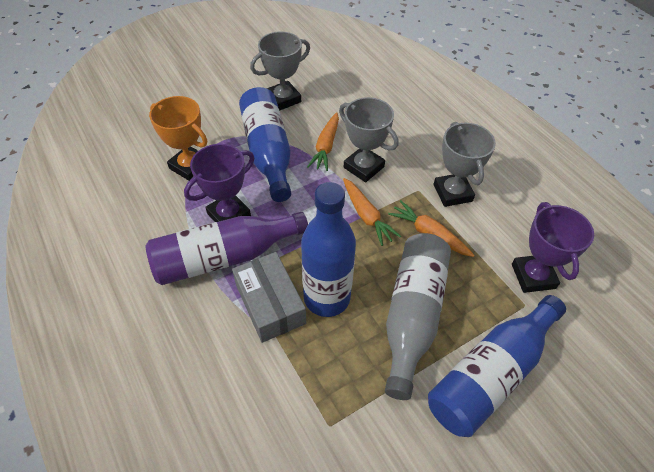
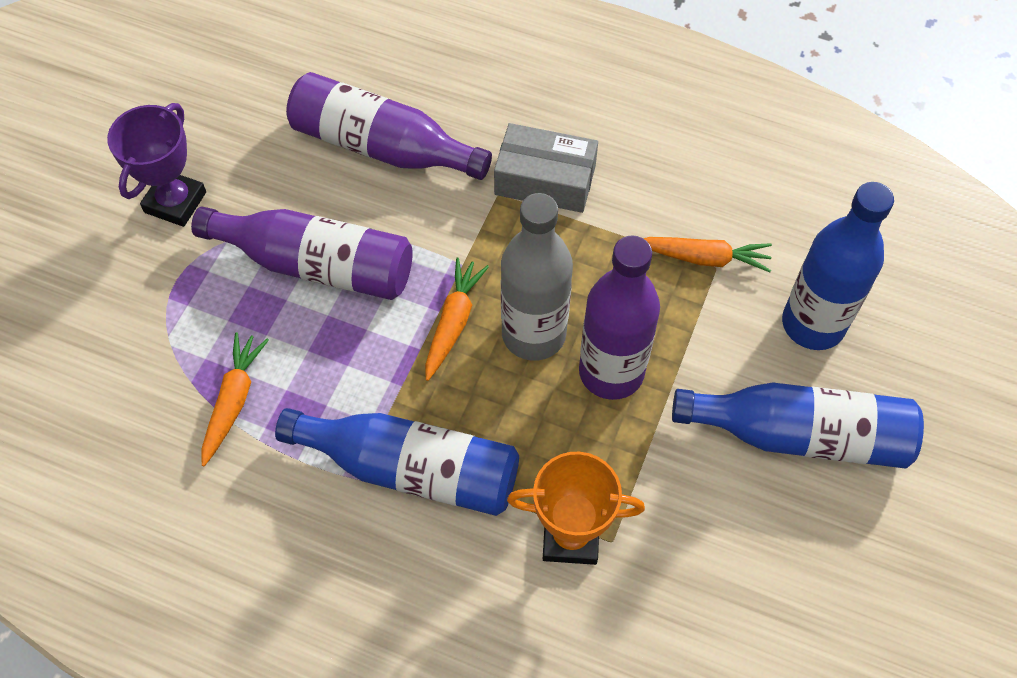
grey trophy: [250,32,310,111] [339,97,399,182] [434,122,496,207] = 3 -> none = 0
purple bottle: [145,212,308,285] = 1 -> [191,207,413,300] [286,72,492,180] [579,235,660,400] = 3
purple trophy: [184,144,254,222] [512,202,594,293] = 2 -> [107,103,206,227] = 1

